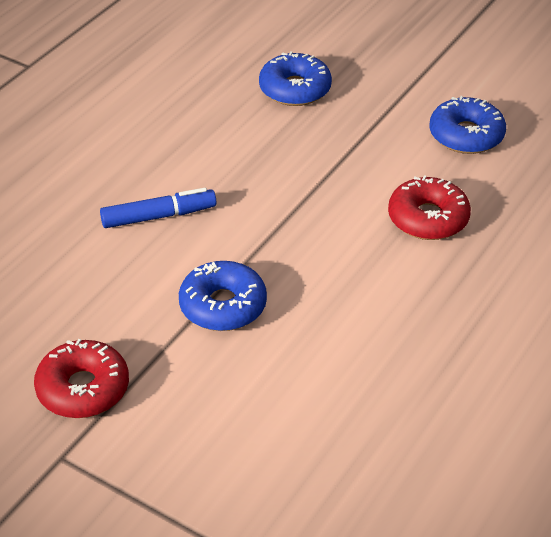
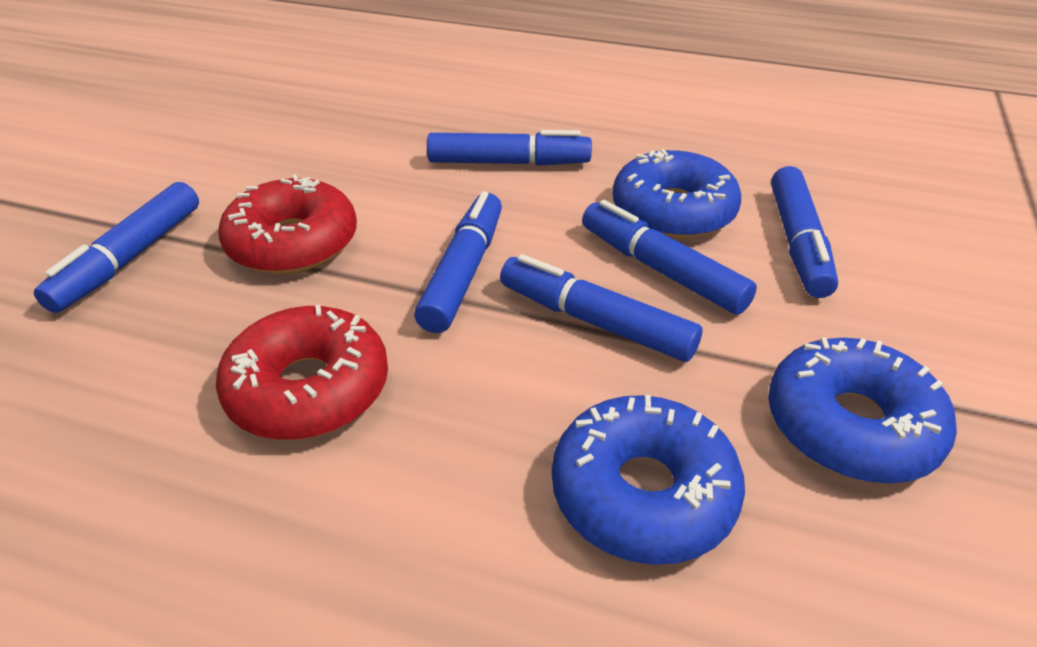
blue marker: [100,188,216,228] = 1 -> [34,182,199,313] [414,191,502,333] [427,130,592,166] [500,254,703,362] [582,200,757,315] [771,166,838,298] = 6

